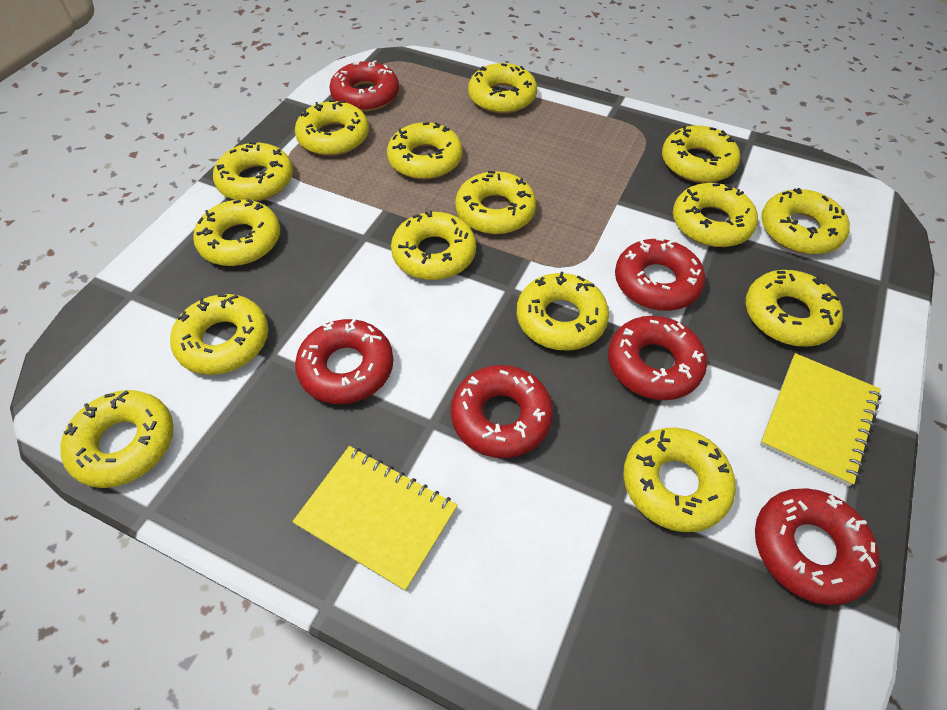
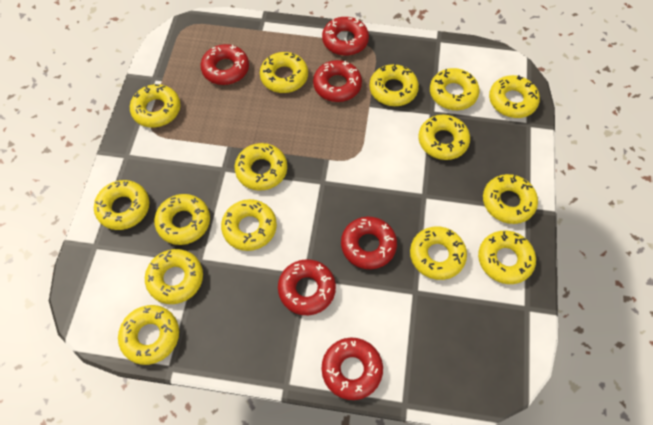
yellow notebook: [292,446,457,591] [760,353,882,486] = 2 -> none = 0

